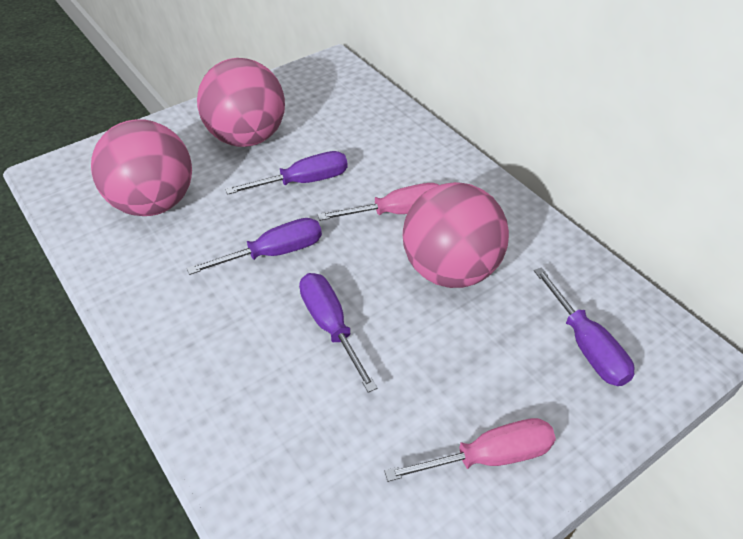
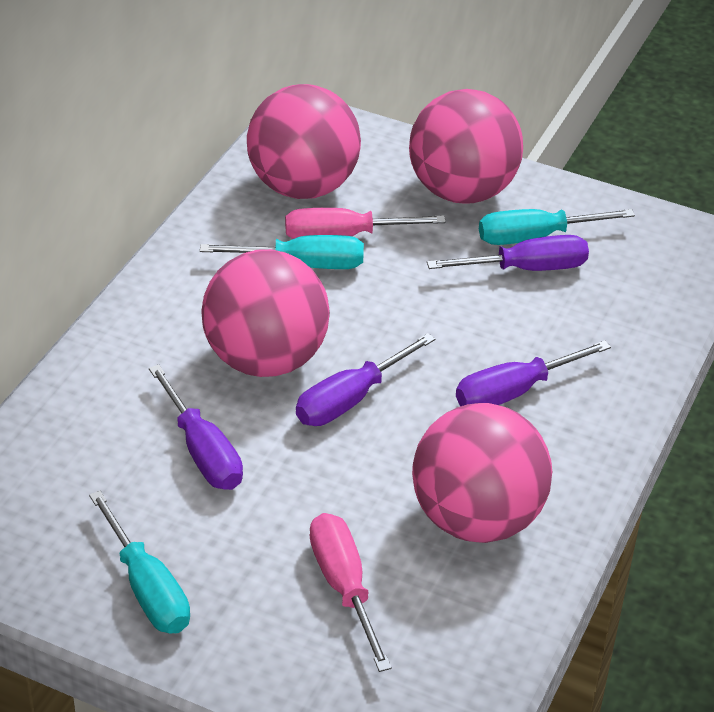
pink ball: [91,119,192,216] [197,58,285,147] [403,182,509,288] = 3 -> [201,249,330,377] [247,84,361,199] [409,89,523,204] [412,403,552,543] = 4
turquoise screwdriver: none = 0 -> [89,491,190,633] [200,235,364,269] [479,209,635,245] = 3

